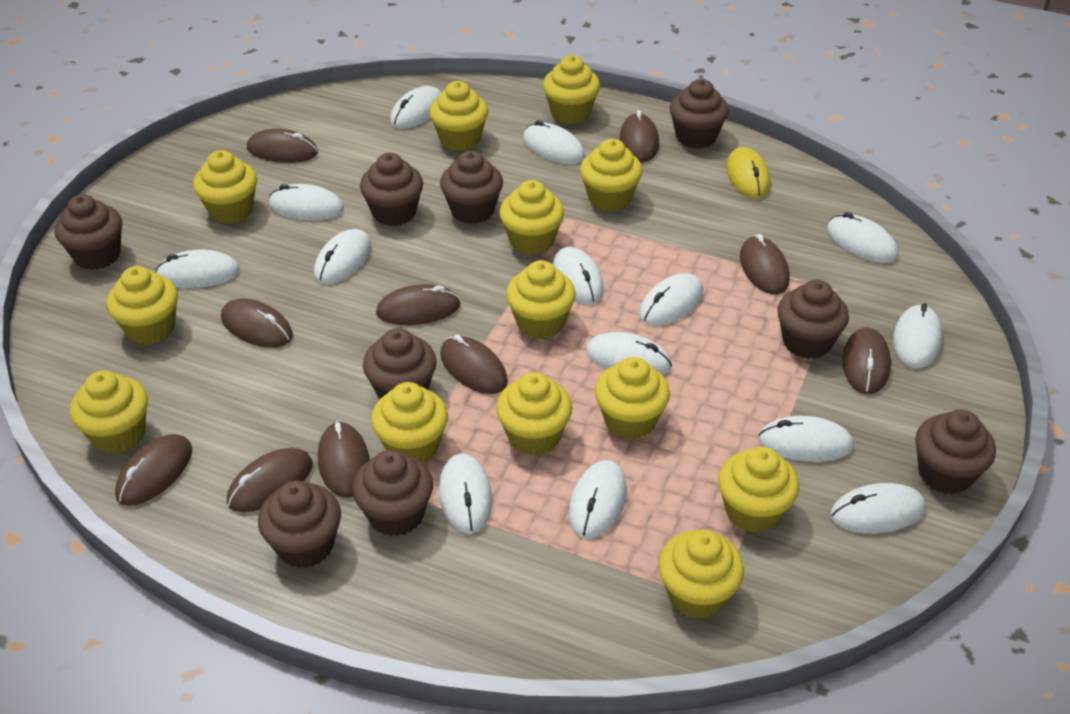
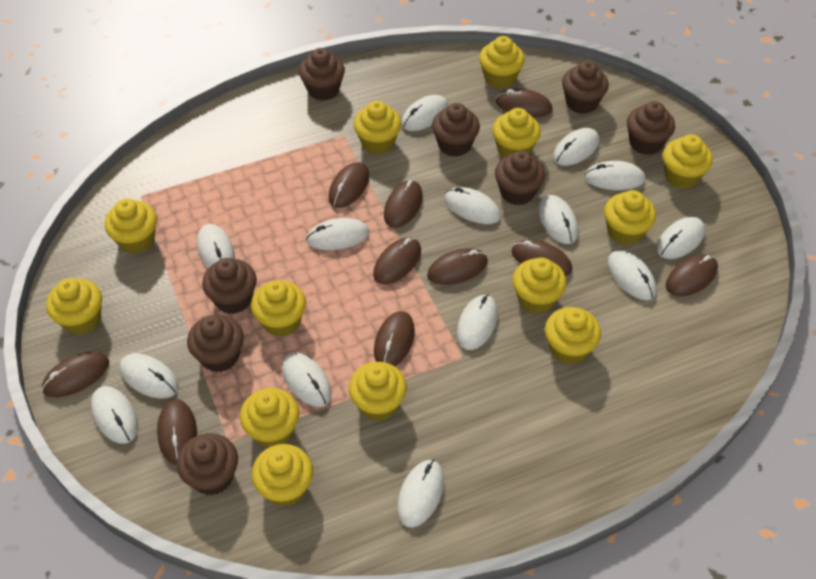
brown cupcake: [55,194,122,270] [258,480,341,568] [352,450,433,536] [360,153,423,226] [363,328,437,399] [440,151,503,224] [670,79,729,149] [777,280,849,359] [915,409,996,494] = 9 -> [177,433,238,495] [187,315,244,372] [202,258,257,314] [299,48,345,101] [432,103,480,157] [495,151,545,205] [562,61,609,114] [627,101,675,155] = 8
yellow mouse: [726,147,771,199] = 1 -> none = 0

